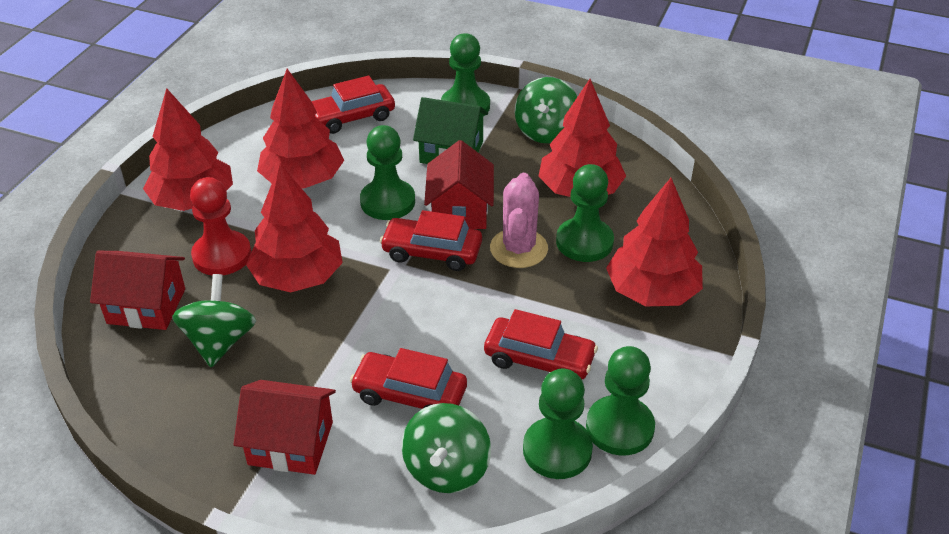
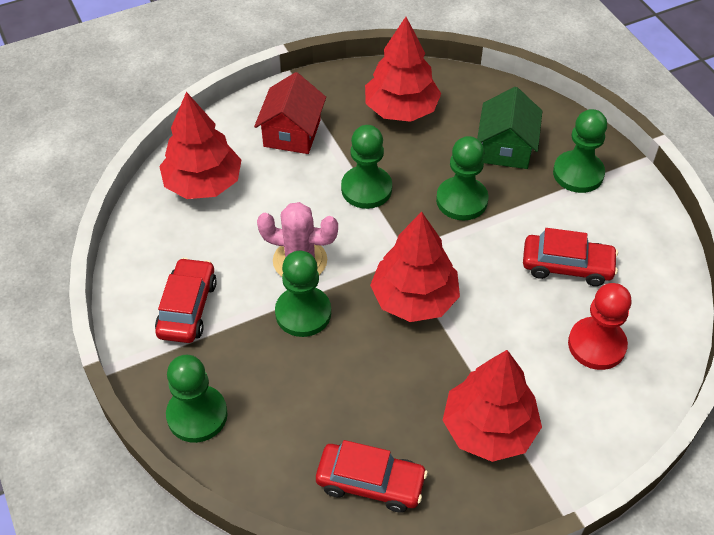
green spinning top: [172,274,256,367] [402,403,491,493] [515,77,577,143] = 3 -> none = 0
red car: [311,76,395,134] [350,348,467,409] [380,210,482,271] [484,309,598,379] = 4 -> [155,257,217,343] [316,440,428,513] [523,228,618,286] = 3
red house: [90,251,185,330] [233,380,336,475] [424,140,494,229] = 3 -> [254,72,326,154] = 1
red tree: [143,88,233,211] [246,163,343,292] [257,69,344,189] [538,79,626,197] [606,178,703,306] = 5 -> [159,92,241,199] [365,17,441,122] [370,212,460,322] [443,350,542,462] = 4

